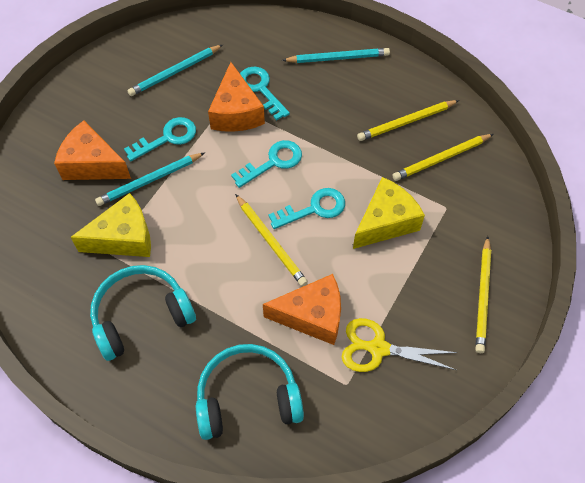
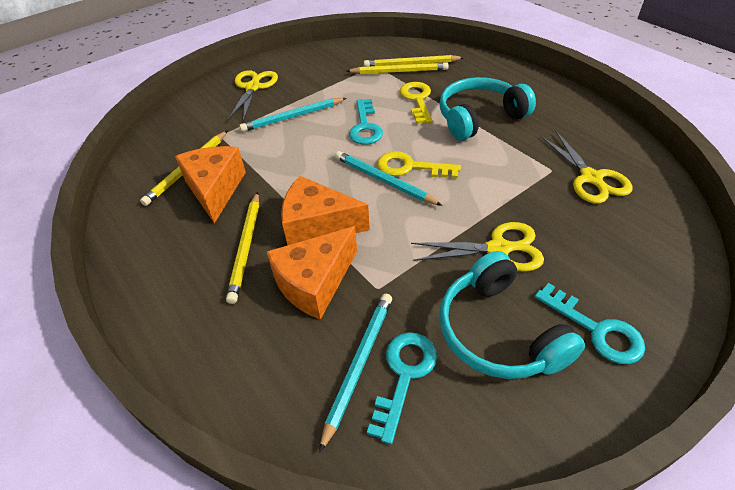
turquoise key: [124,117,196,161] [231,140,302,188] [240,67,290,121] [268,188,345,229] = 4 -> [349,99,383,144] [367,332,437,444] [534,283,645,364] = 3
yellow cheese: [71,193,151,257] [353,177,425,249] = 2 -> none = 0
yellow key: none = 0 -> [377,151,461,178] [400,82,433,124] = 2
yellow scissors: [342,318,458,372] = 1 -> [227,70,278,121] [411,222,544,272] [540,131,633,204] = 3

